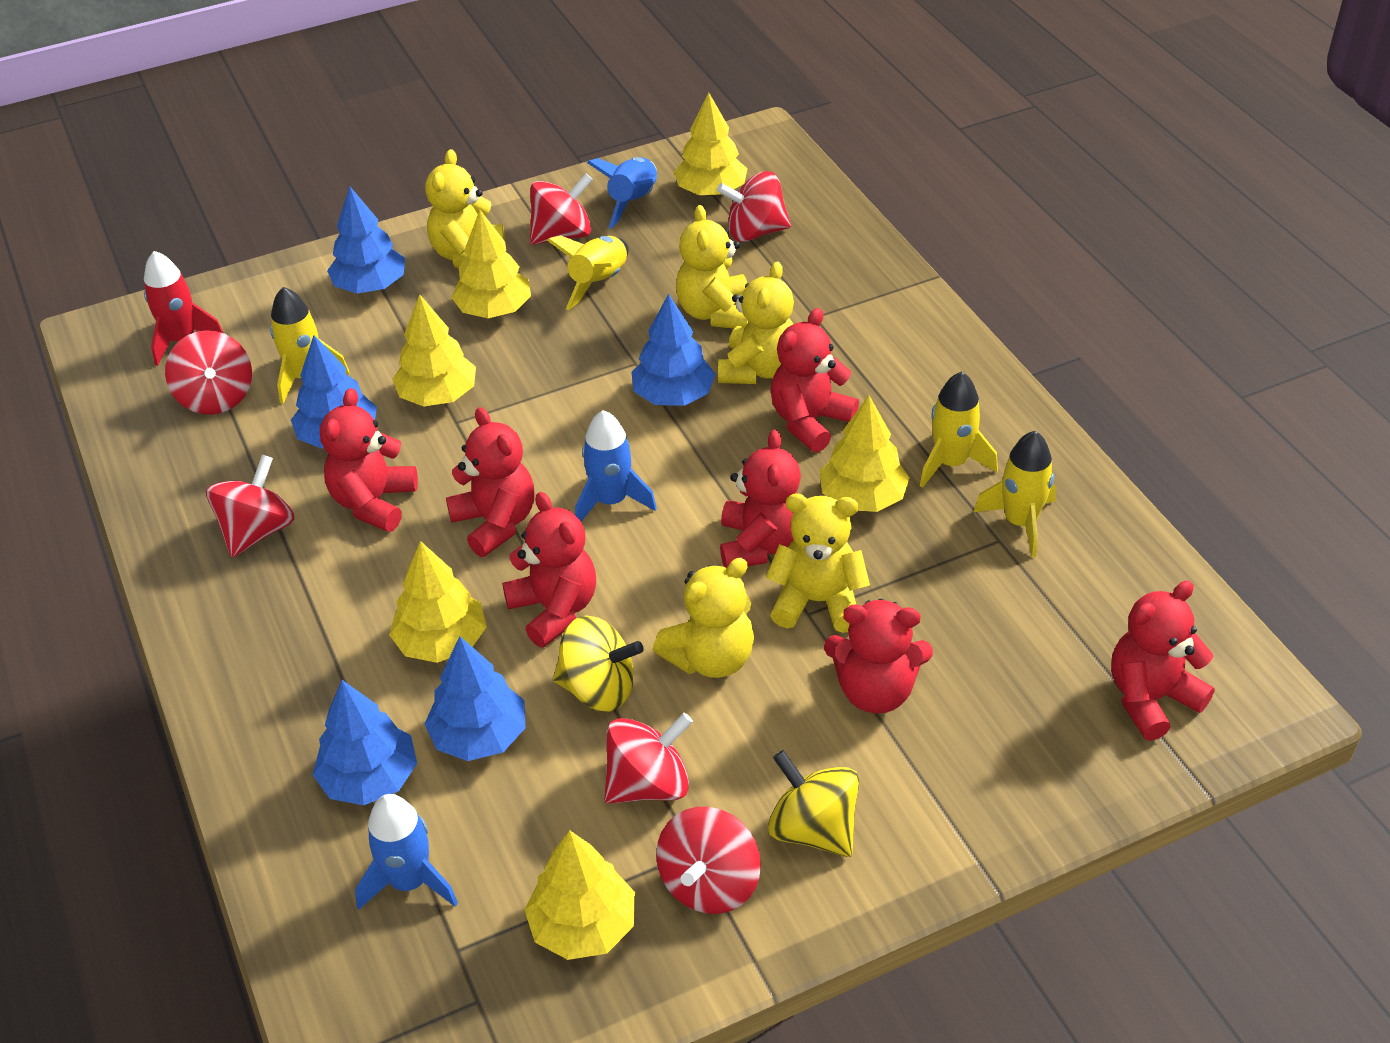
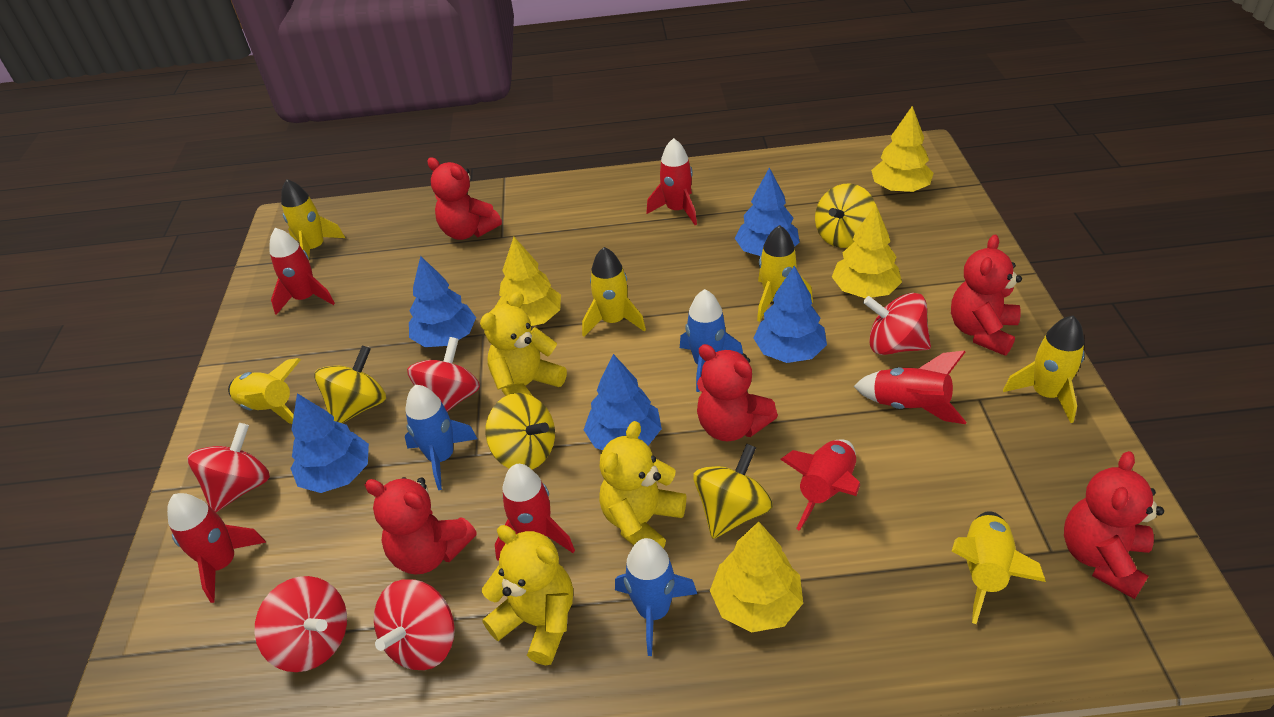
red rocket: [144,251,223,366] = 1 -> [167,493,266,603] [269,228,335,315] [495,464,575,561] [646,138,697,225] [780,439,860,531] [854,350,966,424] = 6
red spinning top: [165,330,252,415] [206,454,295,557] [530,173,593,245] [604,713,693,804] [656,807,761,914] [717,171,791,242] = 6 -> [187,423,270,512] [255,576,347,672] [374,579,455,670] [407,337,480,412] [863,293,931,355] = 5
red teddy bear: [320,388,418,532] [446,407,535,557] [502,492,596,648] [720,430,801,568] [771,308,859,452] [824,599,933,713] [1111,581,1215,741] = 7 -> [365,477,477,575] [427,157,502,240] [697,344,778,442] [951,235,1022,356] [1064,451,1164,599] = 5
yellow rocket: [270,287,350,404] [547,235,628,311] [920,371,998,488] [974,431,1056,558] = 4 -> [228,358,301,424] [281,179,345,258] [582,247,646,337] [757,225,813,322] [952,511,1046,624] [1003,316,1084,423] = 6
yellow spinning top: [553,615,644,711] [768,750,859,857] = 2 -> [315,346,386,423] [485,393,555,470] [693,444,773,539] [815,184,876,248] = 4
yellow teddy bear: [425,149,505,268] [653,558,754,678] [676,205,749,329] [718,262,794,384] [766,493,870,633] = 5 -> [480,292,567,396] [482,525,573,665] [599,421,686,548] = 3
yellow tree: [389,541,487,663] [392,294,476,407] [451,210,531,318] [524,830,635,960] [674,92,748,196] [819,395,910,512] = 6 -> [494,237,561,326] [710,522,803,632] [832,205,902,298] [871,106,933,193] = 4

